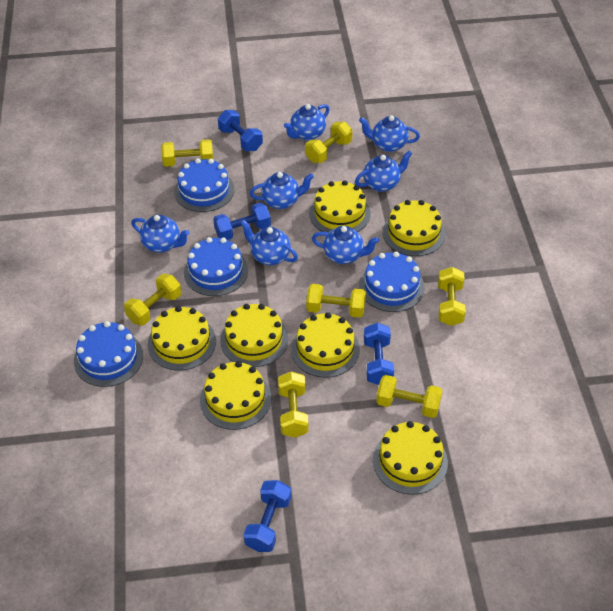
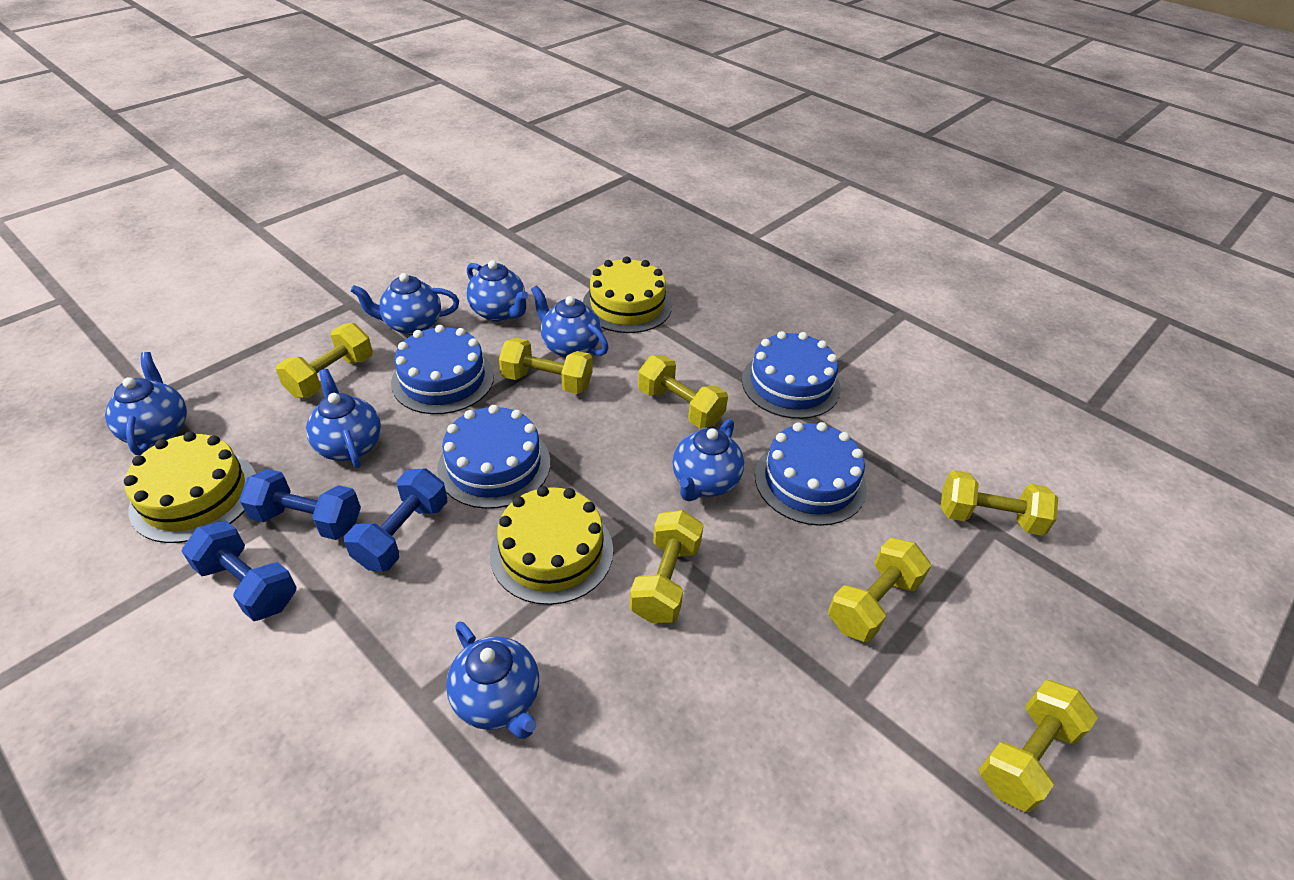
blue dumbbell: [213,203,271,240] [218,110,263,151] [243,480,291,552] [364,323,394,385] = 4 -> [181,521,297,621] [239,469,361,540] [344,468,447,571] = 3
yellow cake: [148,306,216,370] [200,361,271,430] [220,304,288,367] [291,312,360,378] [309,180,371,233] [373,421,448,495] [383,200,445,256] = 7 -> [124,432,256,543] [490,486,613,605] [583,256,672,333] = 3

